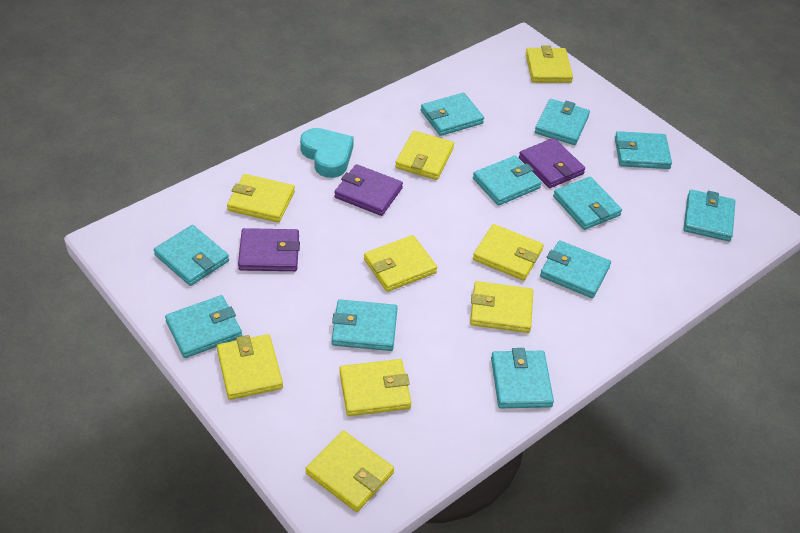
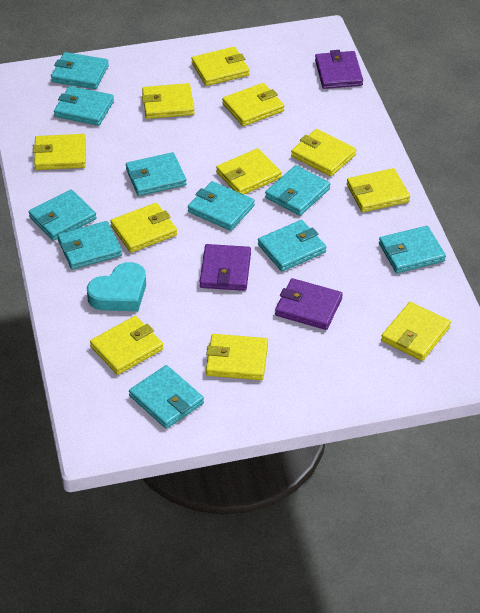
turquoise wallet: [154,225,229,286] [165,295,242,358] [332,300,398,351] [421,93,484,136] [473,156,542,206] [491,348,554,408] [535,99,590,145] [540,240,611,298] [553,177,622,230] [615,131,672,169] [683,190,735,241] = 11 -> [28,190,96,241] [51,52,109,89] [54,86,114,126] [57,221,122,270] [126,152,187,196] [129,365,204,429] [188,181,255,231] [258,220,326,271] [265,165,330,216] [379,226,446,273] = 10
yellow wallet: [217,334,283,400] [227,174,295,223] [305,431,394,512] [339,359,411,416] [364,235,437,292] [395,131,454,180] [470,281,533,333] [473,224,544,281] [526,45,573,83] = 9 -> [33,134,86,170] [90,316,164,375] [110,203,177,253] [142,83,194,119] [191,47,250,86] [206,334,268,380] [216,148,282,194] [222,83,284,126] [291,129,356,176] [347,168,410,212] [381,302,451,361] = 11

